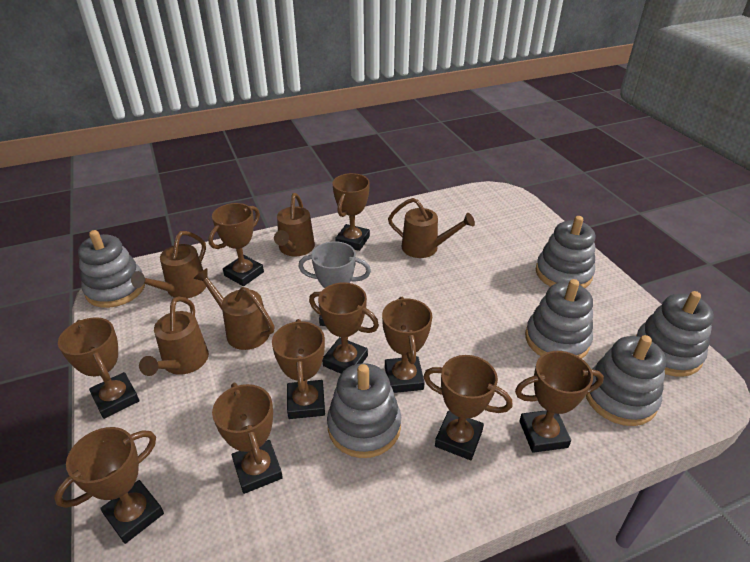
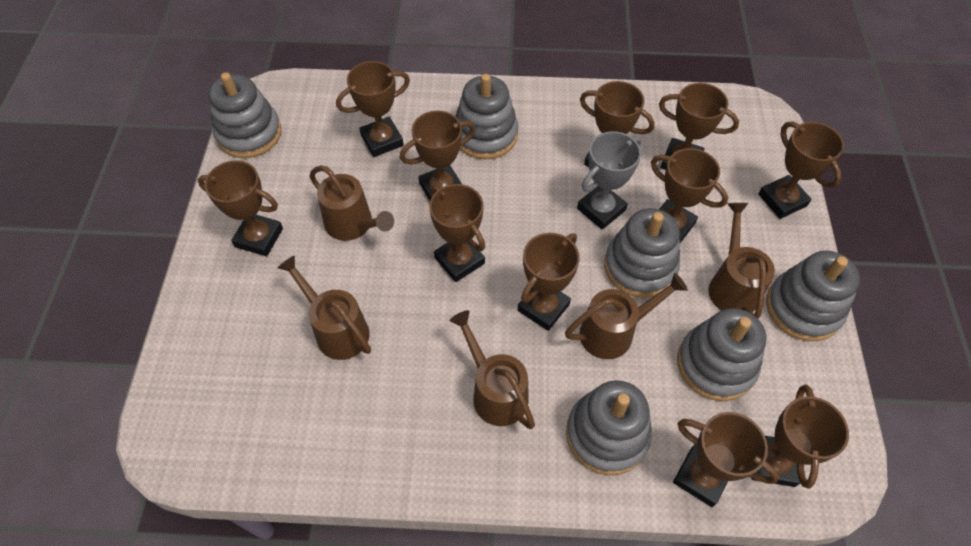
brown trophy: [54,427,164,544] [58,317,140,419] [208,203,264,286] [212,383,283,494] [272,319,325,419] [309,282,379,374] [332,173,370,251] [382,297,432,393] [423,355,512,460] [515,351,604,453] = 10 -> [198,160,283,256] [336,61,410,157] [400,111,475,201] [429,184,485,282] [518,233,580,331] [580,81,655,167] [651,148,728,243] [659,83,739,170] [673,412,779,507] [751,384,849,489] [758,121,844,219] = 11

